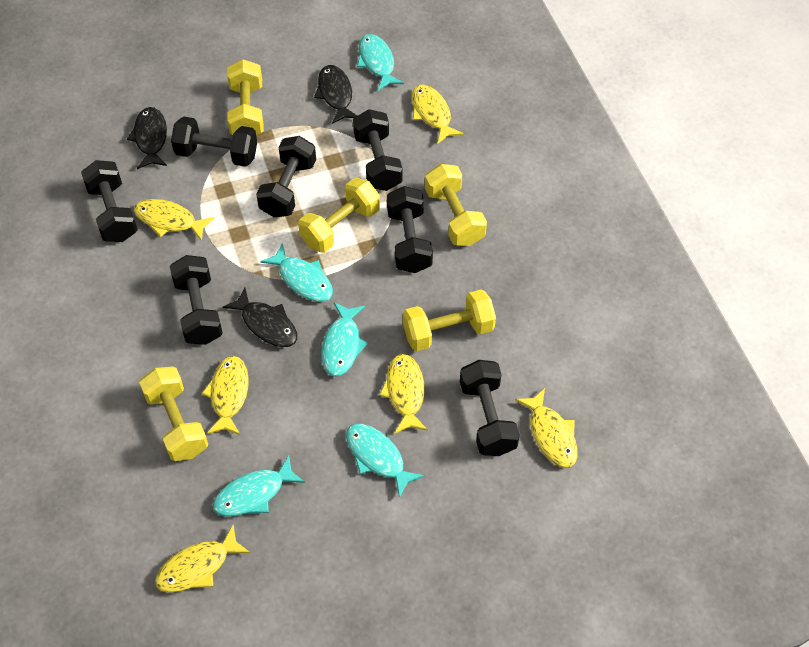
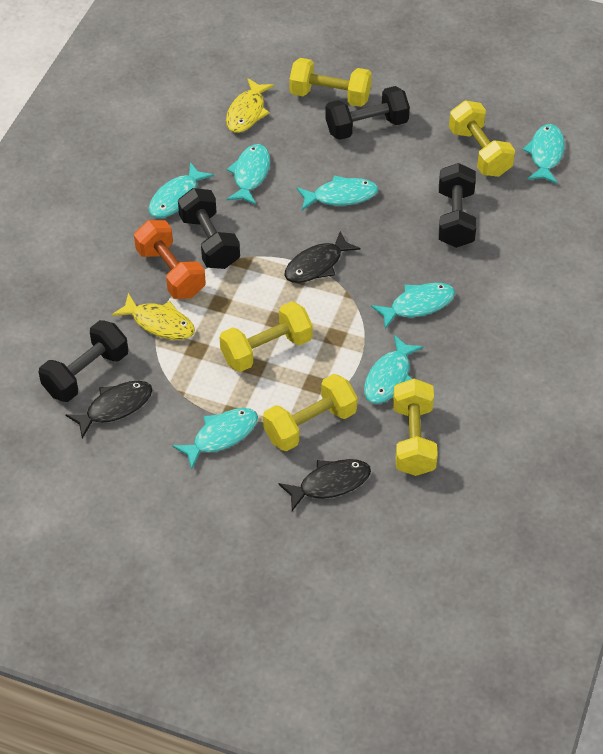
black dumbbell: [81,160,138,242] [170,255,223,345] [171,116,257,167] [256,136,316,218] [353,109,403,191] [387,186,433,273] [460,360,520,456] = 7 -> [39,320,128,402] [178,188,240,269] [325,86,410,140] [439,163,477,248] = 4
orange dumbbell: none = 0 -> [134,220,206,299] = 1
turquoise fish: [213,455,305,516] [260,243,333,302] [321,302,368,377] [346,424,424,498] [357,34,404,91] = 5 -> [148,162,214,218] [172,408,258,469] [227,144,270,205] [296,175,378,210] [364,335,424,404] [371,283,455,329] [523,124,565,184] = 7
yellow fish: [134,199,215,241] [155,525,250,593] [202,356,249,435] [379,354,428,434] [412,85,464,143] [515,388,578,468] = 6 -> [112,293,195,340] [226,78,274,133] = 2

